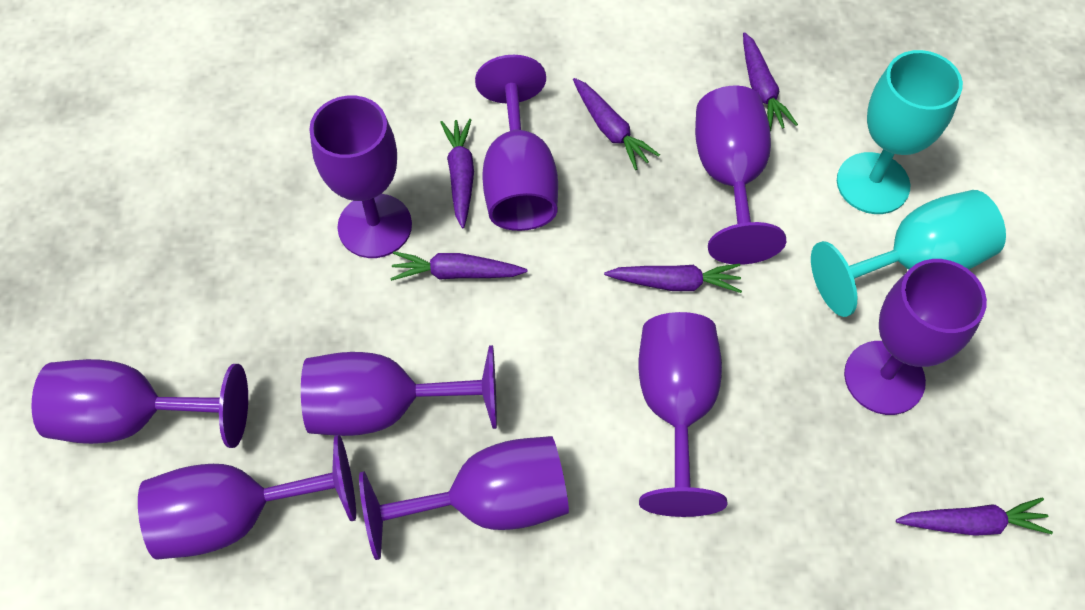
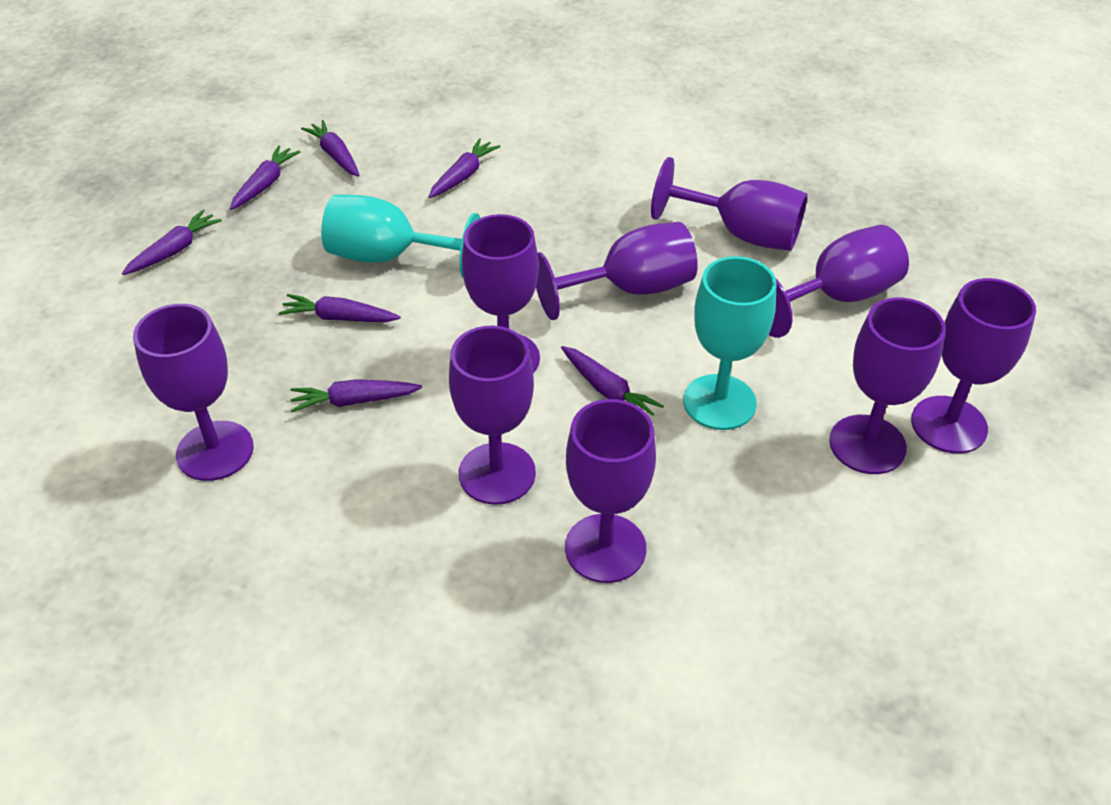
purple carrot: [390,251,527,281] [440,119,474,228] [573,78,660,170] [604,263,742,293] [743,32,798,131] [896,498,1053,536] = 6 -> [122,210,222,275] [230,145,300,210] [278,294,401,322] [291,379,422,412] [301,120,360,177] [429,138,500,198] [561,346,664,416] = 7

